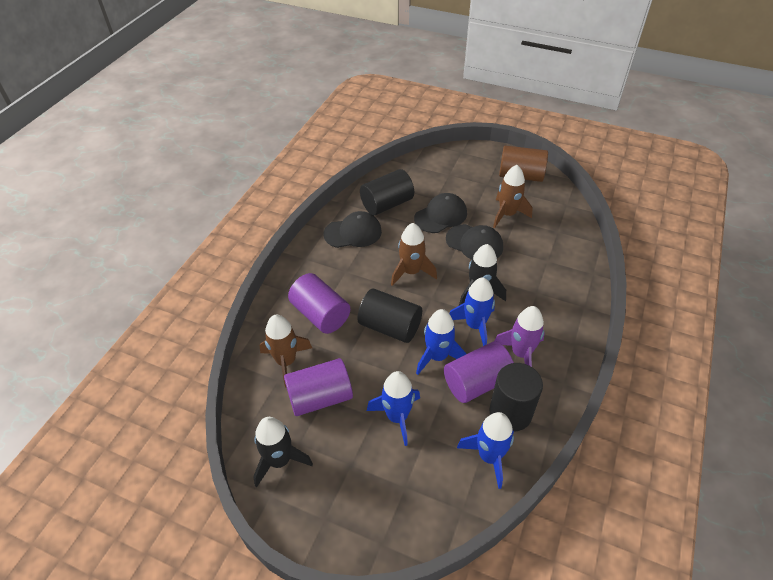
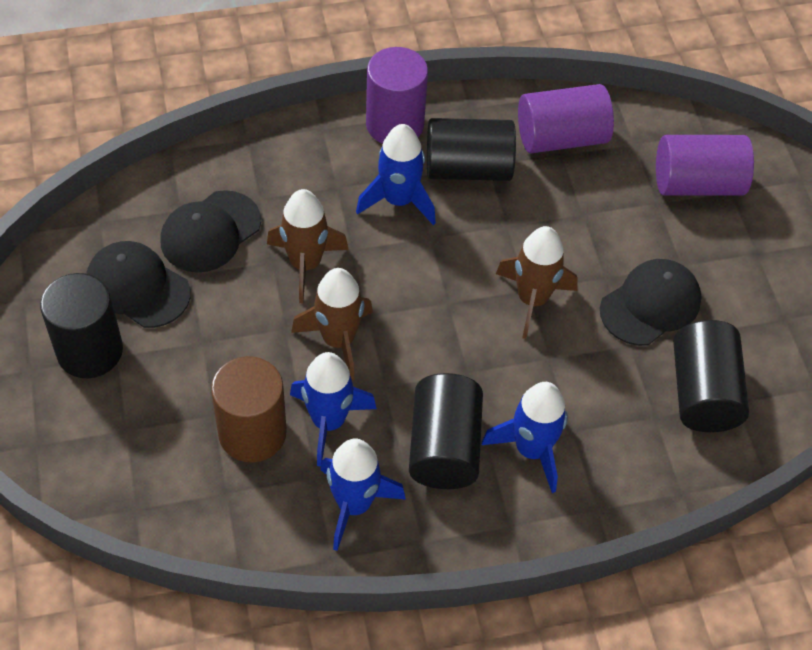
black cylinder: [357,288,422,343] [360,169,414,215] [489,363,543,432] = 3 -> [40,273,123,378] [409,373,483,489] [427,118,516,181] [673,320,749,432] = 4
black rocket: [253,417,313,487] [459,244,506,305] = 2 -> none = 0
purple rocket: [494,306,545,367] = 1 -> none = 0

